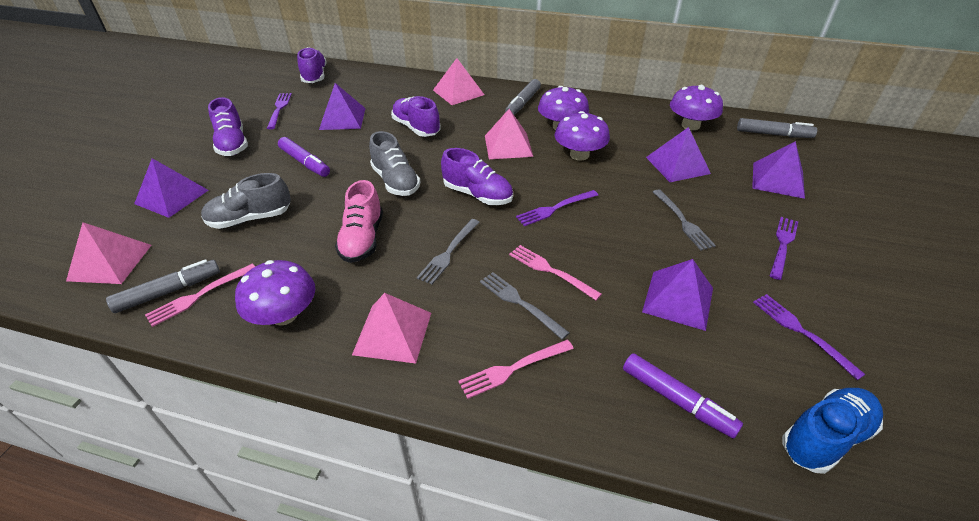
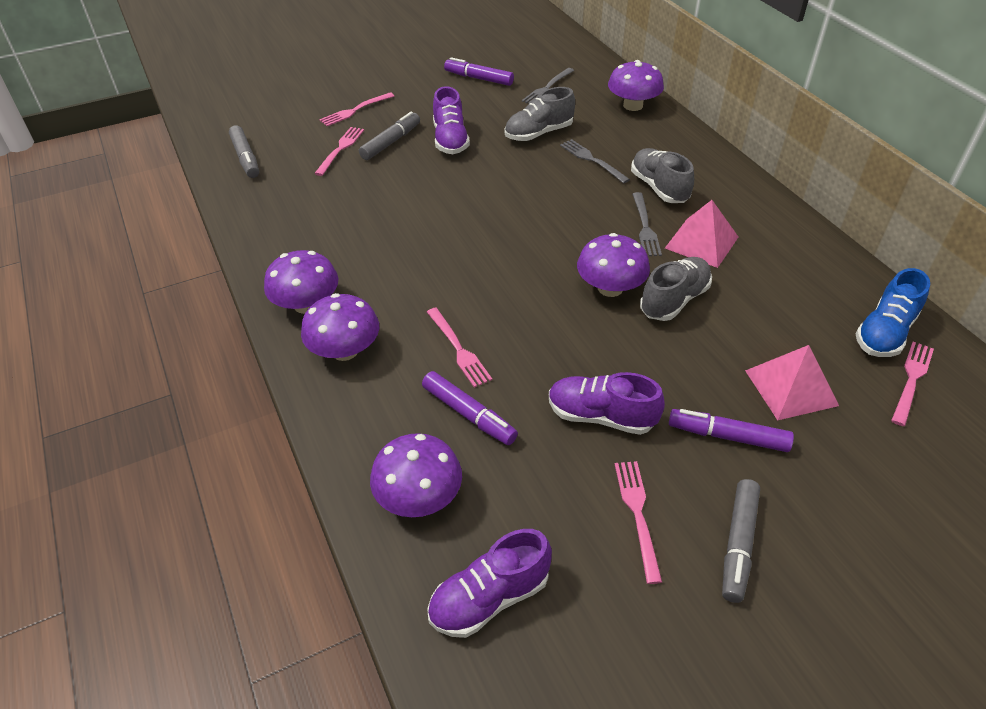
grey shoe: [201,173,291,229] [369,131,421,196] = 2 -> [504,87,575,141] [631,148,694,203] [640,257,712,321] = 3
pink fork: [145,264,255,327] [458,340,574,399] [509,245,602,300] = 3 -> [314,127,364,176] [319,92,394,126] [427,308,492,388] [615,461,662,584] [891,342,934,426] = 5
pink pyramid: [66,222,152,284] [352,293,431,364] [433,58,484,105] [485,109,533,159] = 4 -> [665,200,738,268] [745,345,839,420] = 2
pink shoe: [335,180,383,263] = 1 -> none = 0
purple fork: [267,93,292,129] [516,190,598,226] [753,294,866,380] [770,217,798,280] = 4 -> none = 0
purple marker: [278,137,330,177] [623,353,743,438] = 2 -> [422,371,518,445] [444,57,514,86] [669,409,794,452] = 3
purple mushroom: [235,260,315,326] [538,86,589,130] [555,111,610,161] [670,85,723,130] = 4 -> [264,250,339,314] [301,293,379,361] [370,433,462,517] [577,233,650,297] [608,60,664,111] = 5
purple pyramid: [134,158,209,218] [319,83,366,130] [642,259,713,331] [646,127,711,182] [752,141,805,199] = 5 -> none = 0
purple shoe: [208,97,248,156] [297,47,327,83] [391,96,441,137] [441,148,513,205] = 4 -> [427,529,552,638] [433,86,470,154] [549,372,665,435] = 3

